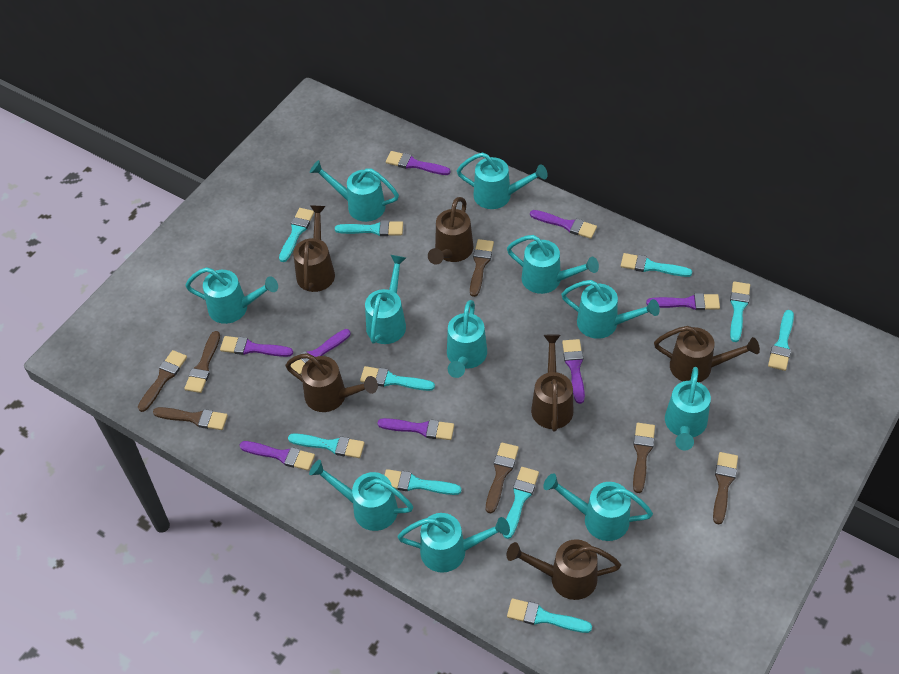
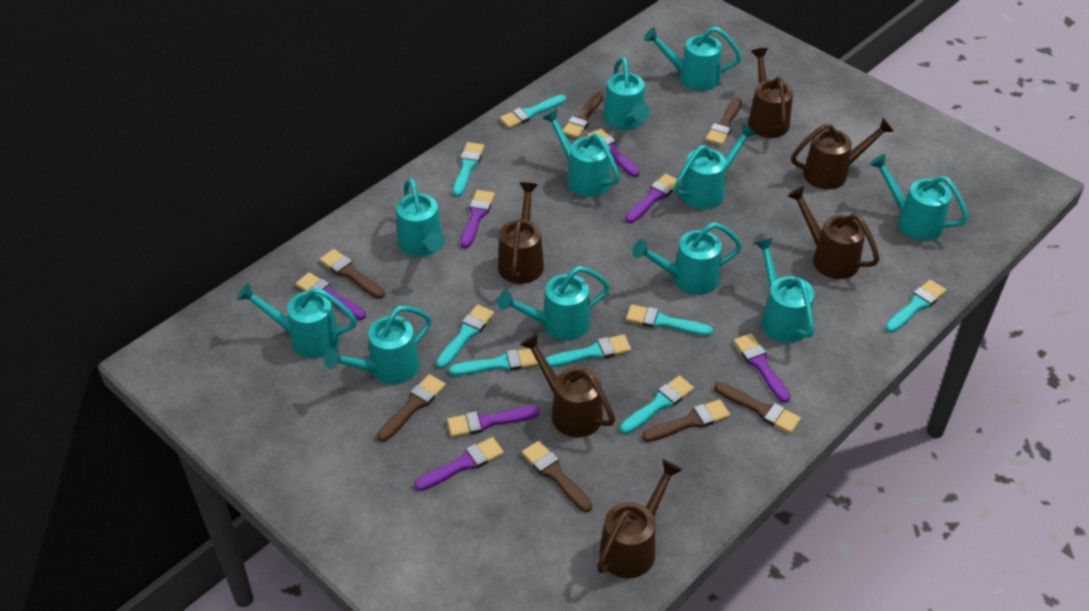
purple brush: [220,336,293,357] [240,441,315,471] [290,329,351,375] [377,418,454,440] [386,151,450,175] [530,210,597,239] [562,339,585,404] [646,293,720,310] = 8 -> [295,272,366,320] [414,437,504,491] [447,406,540,437] [460,190,495,248] [587,128,640,177] [625,174,677,223] [733,334,790,403] = 7
turquoise brush: [279,208,314,262] [288,433,365,458] [335,220,403,236] [360,366,435,391] [385,469,461,495] [503,467,539,539] [507,598,592,633] [621,253,692,277] [730,282,750,342] [768,310,794,371] = 10 -> [436,304,494,369] [449,348,539,376] [453,142,485,197] [499,95,566,128] [545,334,631,367] [620,376,694,434] [626,304,713,336] [885,280,946,333] = 8

